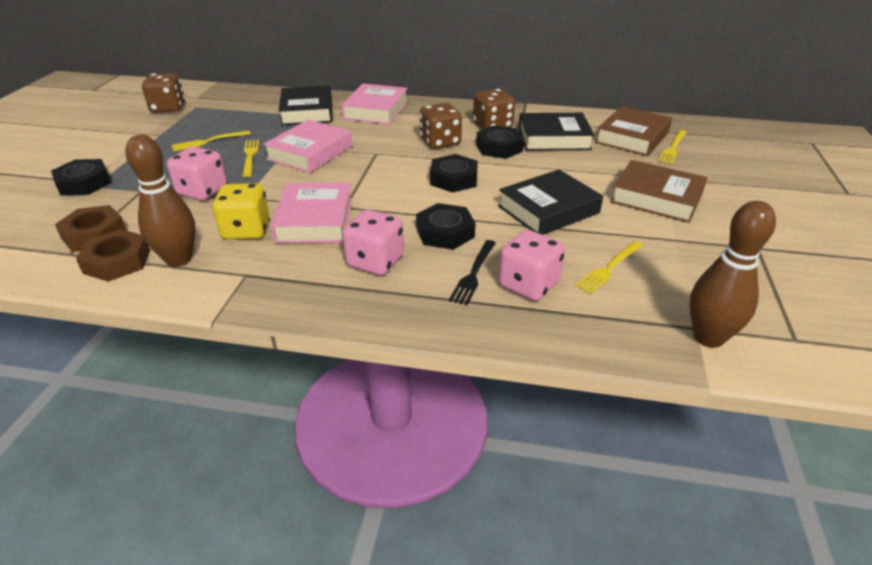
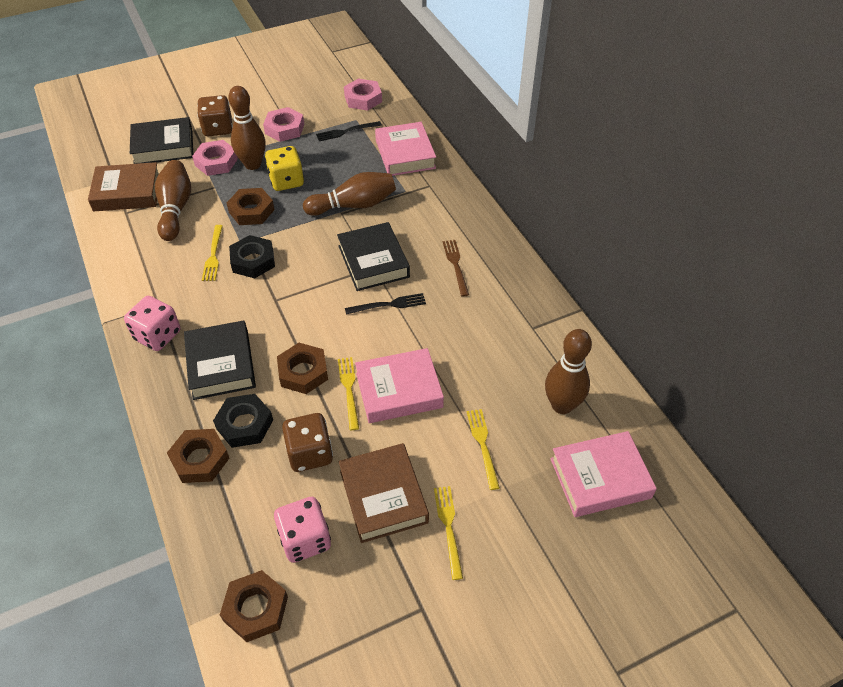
black fork: [449,240,496,305] = 1 -> [316,121,382,141] [345,293,426,314] = 2
black nut: [51,159,111,195] [416,203,475,250] [430,154,478,193] [476,125,524,159] = 4 -> [213,394,273,448] [229,235,275,278] = 2
brown bowling pin: [125,135,195,267] [690,201,776,348] = 2 -> [155,160,191,241] [228,86,265,170] [303,172,396,216] [545,329,592,414] = 4
brown dice: [142,73,185,113] [420,103,462,149] [473,89,515,129] = 3 -> [197,95,233,136] [282,413,333,472] = 2
brown fork: none = 0 -> [443,240,469,297] = 1
brown nut: [55,205,127,252] [76,229,150,282] = 2 -> [167,429,229,483] [220,570,288,642] [227,188,274,225] [277,343,328,394] = 4
pink dice: [167,146,227,200] [342,210,404,275] [499,230,565,301] = 3 -> [124,296,180,351] [274,497,331,563] = 2
pink nut: none = 0 -> [192,140,238,176] [263,107,304,142] [344,78,382,111] = 3

